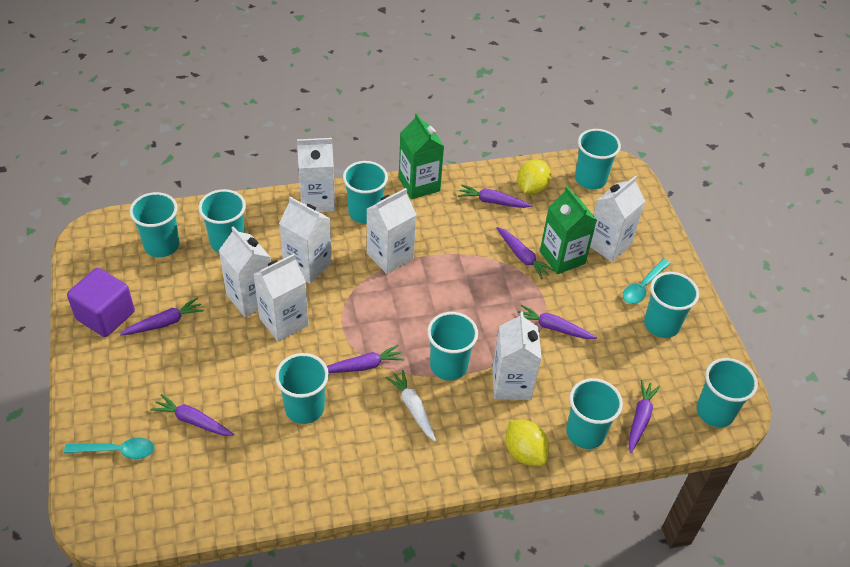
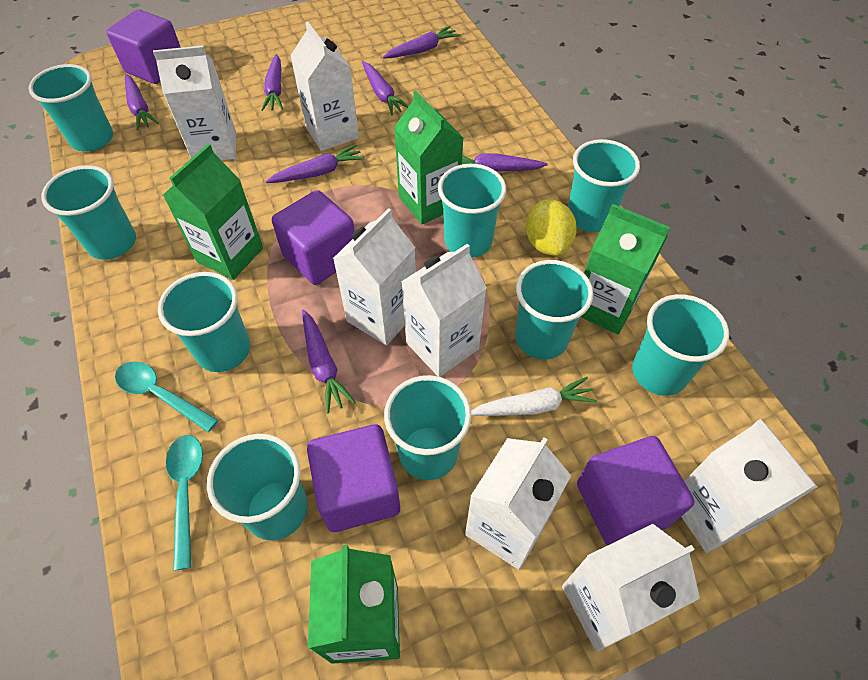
green carton: [399,113,444,199] [540,186,597,274] = 2 -> [163,144,263,280] [308,545,400,664] [394,91,463,224] [581,204,670,334] = 4
purple cube: [67,268,135,337] = 1 -> [106,9,181,84] [272,190,355,285] [307,424,400,532] [577,436,694,546] = 4
yellow lemon: [506,420,549,466] [517,159,551,195] = 2 -> [526,200,577,256] = 1

